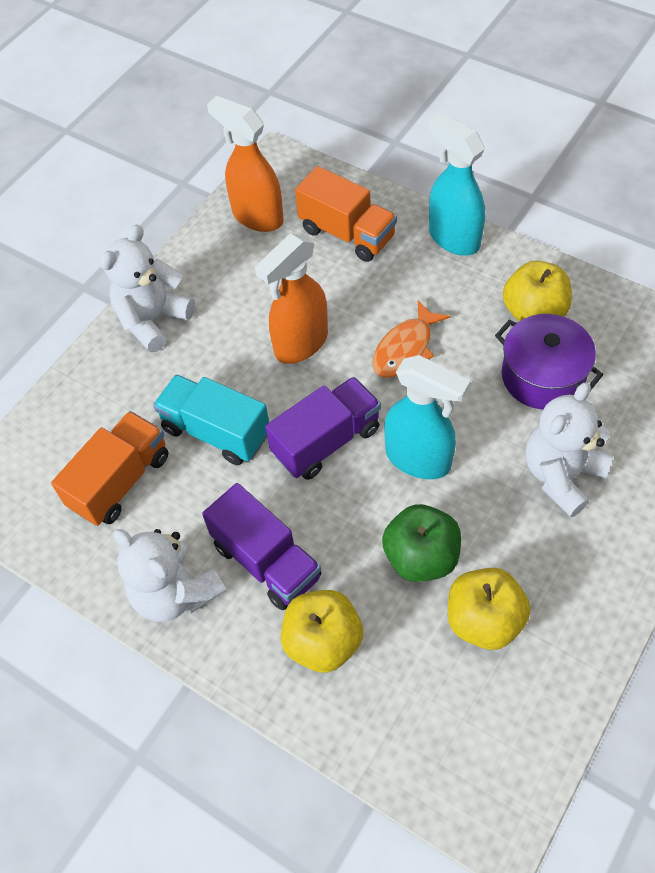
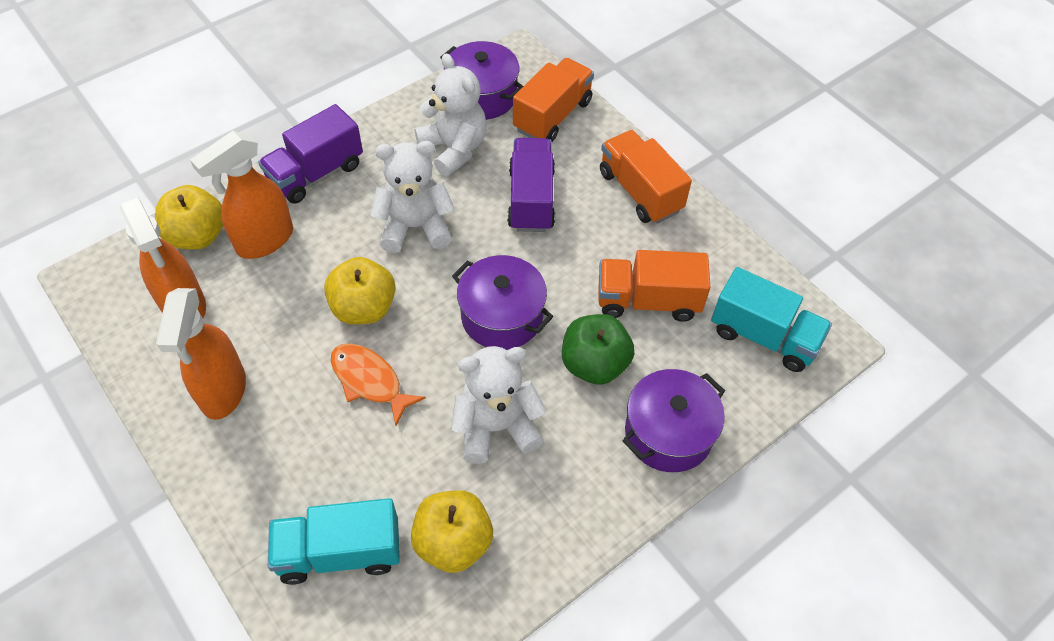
orange spray bottle: [207,96,284,232] [255,233,328,364] = 2 -> [119,197,206,318] [156,288,246,420] [190,131,293,259] = 3
orange truck: [51,411,169,526] [295,166,397,262] = 2 -> [513,58,594,142] [598,250,711,322] [600,130,692,223] = 3
purple pot: [495,314,604,409] = 1 -> [440,41,523,120] [452,255,553,350] [622,369,725,472] = 3
turquoise spray bottle: [384,355,471,479] [429,112,485,256] = 2 -> none = 0
turquoise truck: [153,374,269,465] = 1 -> [268,498,400,585] [711,267,832,372] = 2

